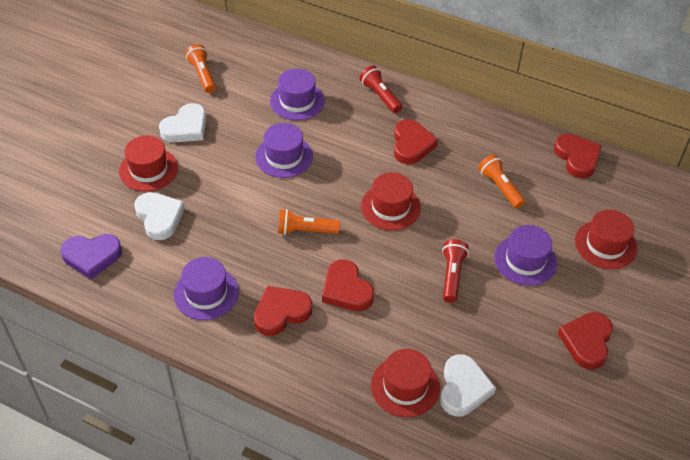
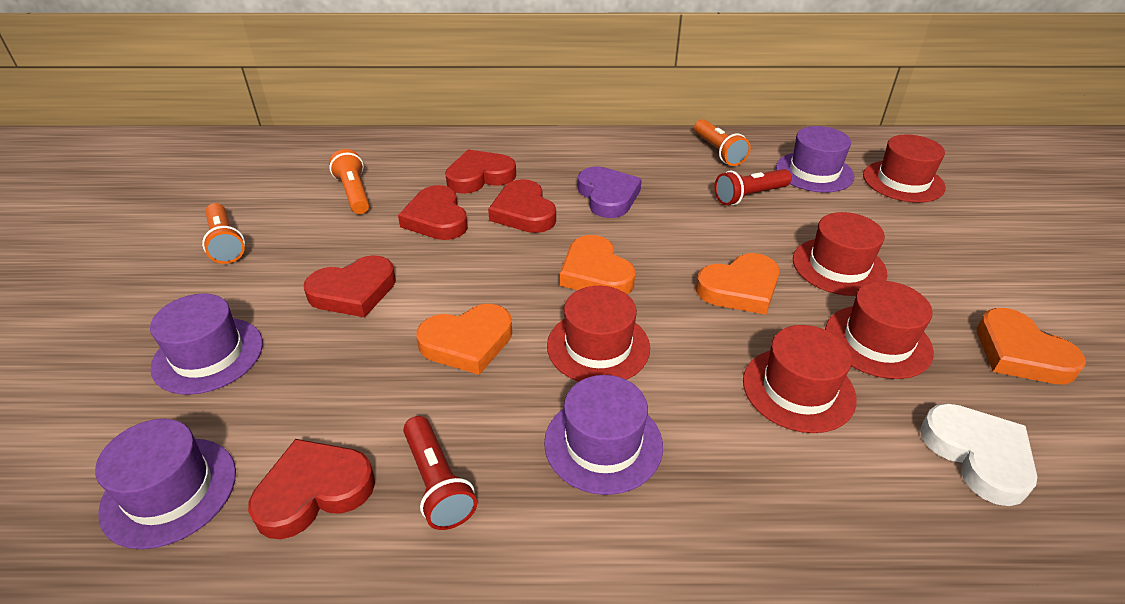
orange heart: none = 0 -> [416,304,512,375] [560,235,636,294] [696,253,780,315] [977,308,1086,384] = 4
red hat: [119,135,178,192] [361,172,421,230] [371,349,440,417] [575,210,637,269] = 4 -> [547,286,650,382] [743,325,857,433] [793,212,888,296] [825,281,934,379] [863,134,946,203] = 5
white heart: [134,192,185,240] [159,103,206,142] [440,354,496,417] = 3 -> [920,403,1037,506] = 1

